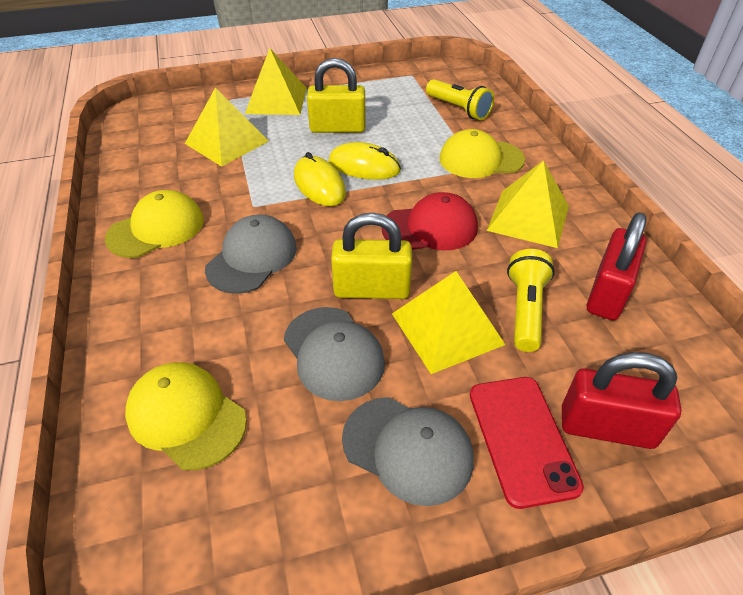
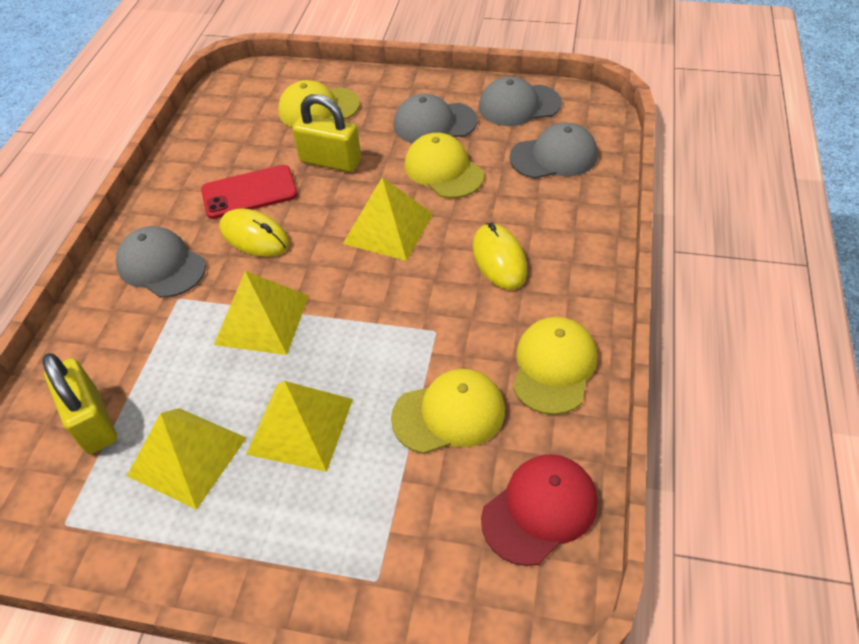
grey cap: [205,214,297,294] [284,307,385,401] [342,397,474,506] = 3 -> [116,226,206,298] [394,94,477,143] [479,76,562,126] [509,122,598,179] = 4
red padlock: [562,352,682,449] [587,212,647,320] = 2 -> none = 0
yellow cap: [105,190,204,258] [125,362,247,470] [440,129,525,178] = 3 -> [278,80,360,127] [391,369,505,454] [405,133,484,198] [513,317,597,415] = 4
yellow flashlight: [426,79,494,120] [507,249,555,352] = 2 -> none = 0

